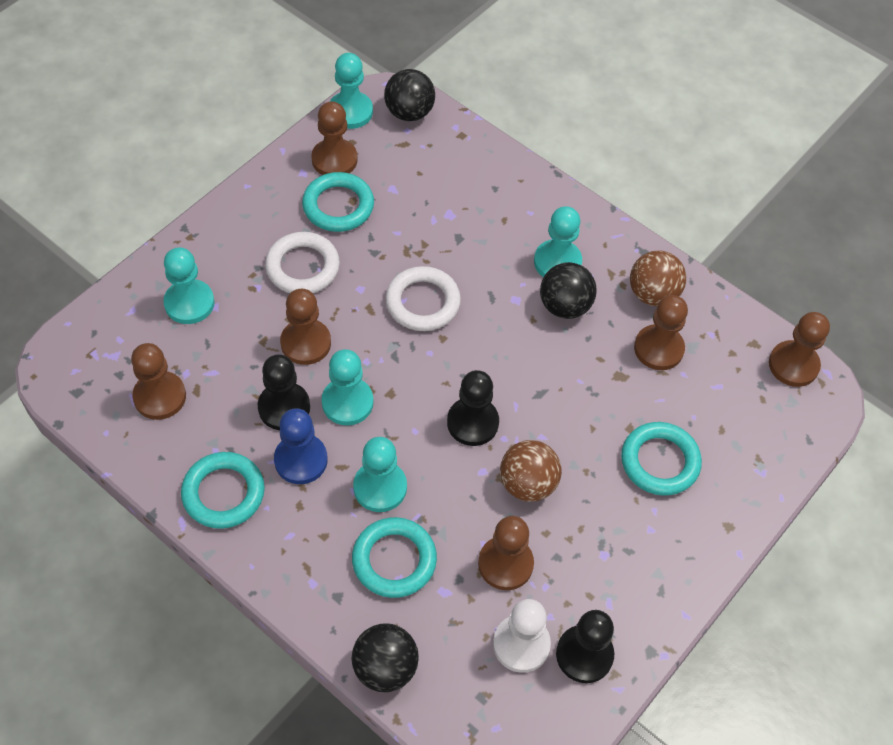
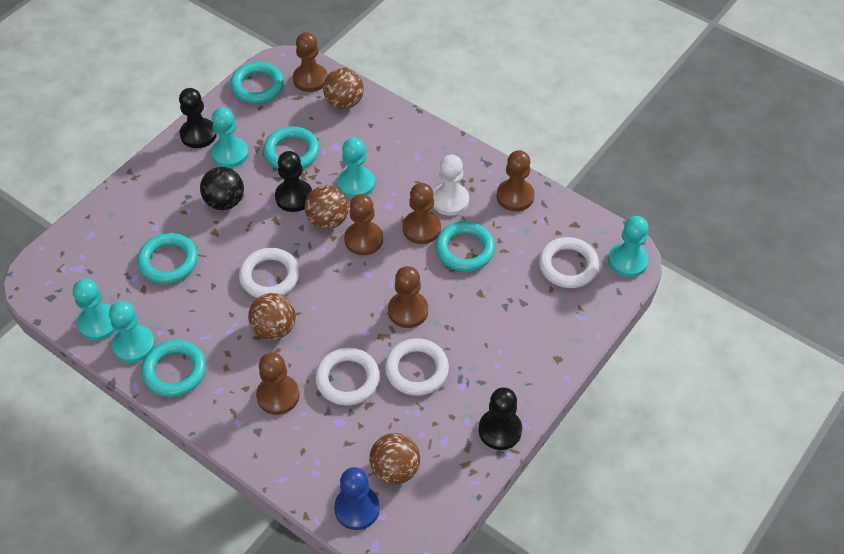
black ball: [351,624,419,692] [384,69,435,121] [540,262,597,319] = 3 -> [200,167,244,210] = 1
brown ball: [500,440,562,502] [630,251,686,306] = 2 -> [248,293,296,340] [305,185,349,229] [323,68,364,109] [369,433,420,485] = 4
turquoise ring: [181,452,265,529] [302,172,374,232] [352,517,437,598] [621,422,702,496] = 4 -> [137,233,198,284] [141,340,206,397] [230,62,284,103] [263,126,319,169] [435,221,495,272] = 5
white ring: [265,232,340,293] [385,266,461,331] = 2 -> [239,248,300,298] [315,348,380,405] [385,338,449,396] [539,237,599,288] = 4

